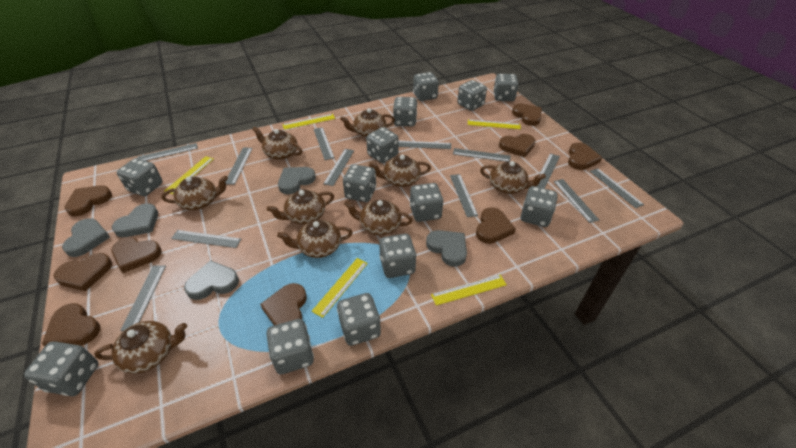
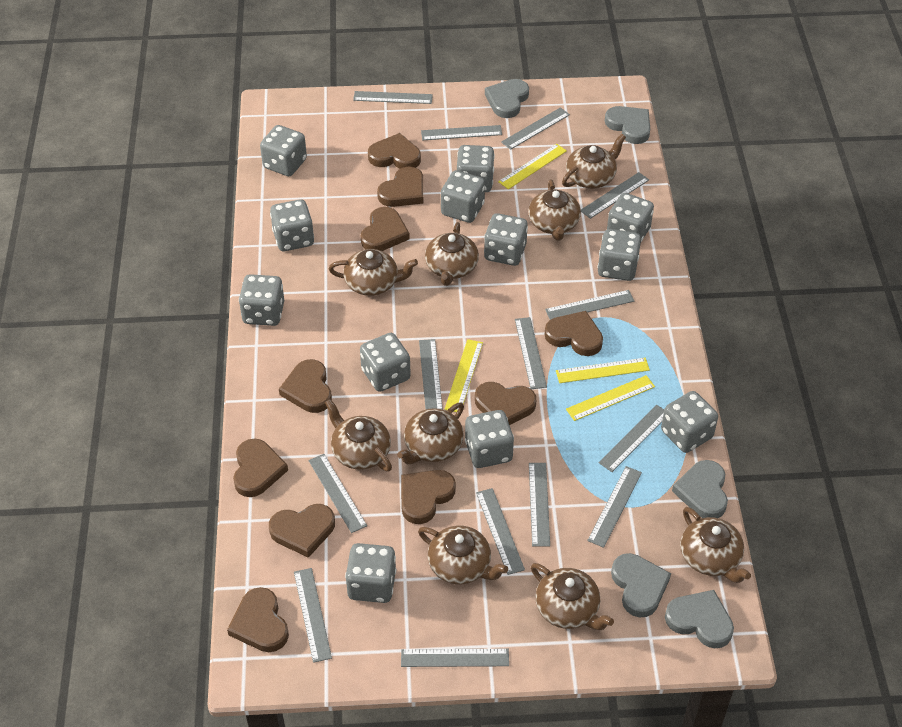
brown heart: [42,303,101,346] [53,253,112,291] [64,185,112,217] [111,237,162,273] [260,283,307,325] [476,207,516,244] [499,134,536,157] [512,103,542,126] [568,142,602,170] = 9 -> [227,587,289,652] [233,438,288,497] [269,504,335,558] [279,359,332,413] [361,207,410,251] [368,133,421,169] [377,166,423,207] [401,470,456,524] [475,382,536,425] [545,311,603,356] = 10
grey dice: [24,341,99,396] [117,158,163,196] [266,319,314,374] [337,293,381,346] [343,164,376,202] [366,127,399,163] [379,234,417,278] [393,97,417,126] [410,183,443,222] [413,72,439,101] [457,80,487,111] [493,74,519,101] [521,186,558,227] = 13 -> [239,274,284,326] [260,125,307,176] [270,199,314,251] [345,543,396,603] [360,333,411,392] [441,170,485,223] [457,145,495,192] [465,410,514,468] [484,213,528,266] [597,229,641,281] [607,193,654,242] [661,391,718,453] = 12
grey ruler: [120,265,166,331] [137,143,198,161] [171,230,241,248] [226,147,253,185] [314,127,334,160] [323,149,354,186] [399,141,451,149] [450,174,478,217] [453,148,511,162] [536,153,560,189] [553,179,599,223] [590,168,644,208] = 12 -> [294,568,332,663] [308,454,367,533] [353,91,433,104] [401,649,509,667] [419,339,443,410] [421,125,502,140] [476,488,525,575] [501,107,570,150] [515,317,547,389] [529,463,550,547] [545,290,634,320] [581,172,649,219] [587,466,642,548] [599,405,664,472] = 14
yellow ruler: [164,156,214,194] [282,114,335,130] [312,258,368,318] [431,275,507,305] [468,119,521,129] = 5 -> [444,339,483,412] [498,144,567,189] [556,358,650,383] [566,375,655,421] = 4

